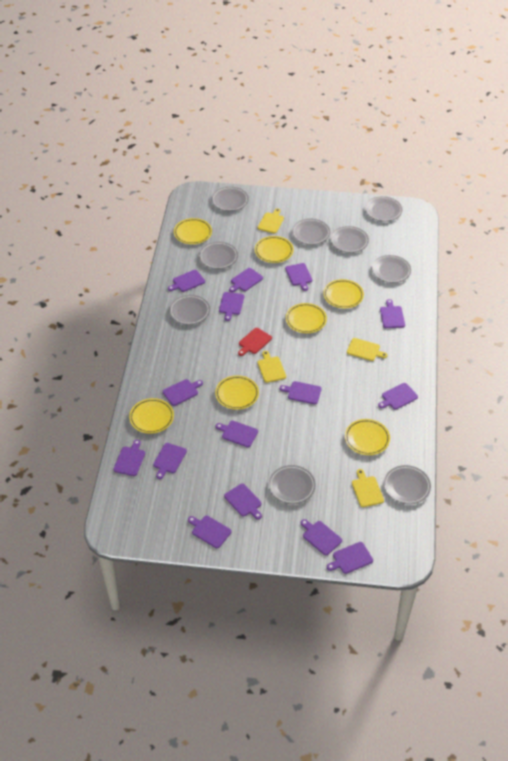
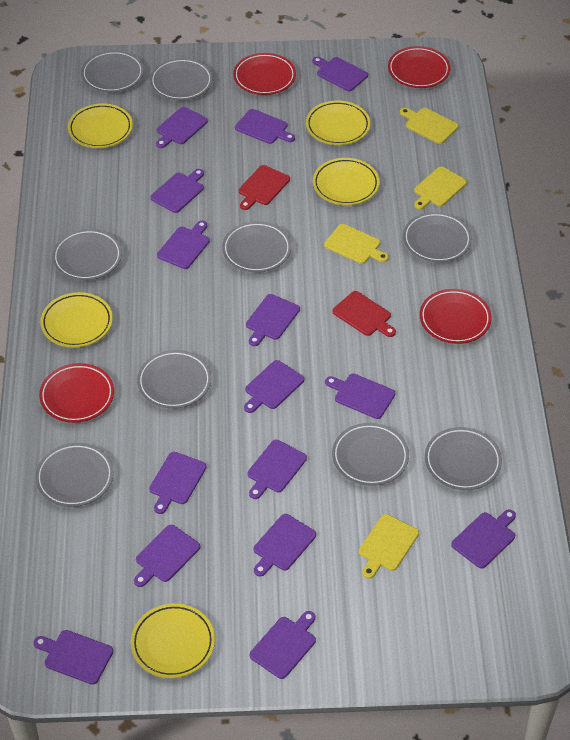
red cutting board: [238,328,272,356] = 1 -> [239,165,290,210] [332,291,396,337] = 2
red plate: none = 0 -> [39,363,114,423] [233,53,296,95] [388,46,450,88] [420,289,492,344] = 4
yellow plate: [129,398,174,434] [174,218,212,244] [215,376,259,410] [255,236,293,263] [286,303,327,333] [323,279,364,308] [345,419,390,455] = 7 -> [40,292,113,348] [68,104,133,148] [131,603,215,678] [306,101,370,145] [313,158,380,205] = 5

